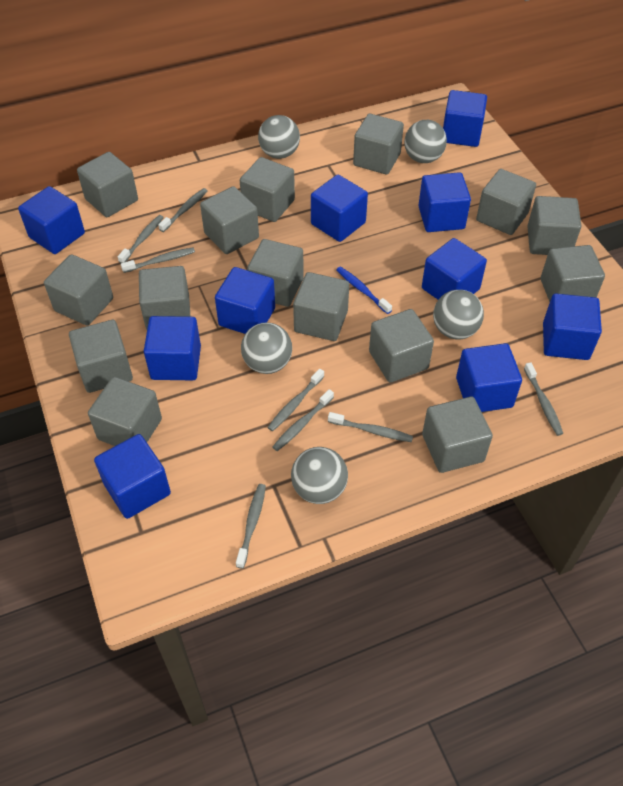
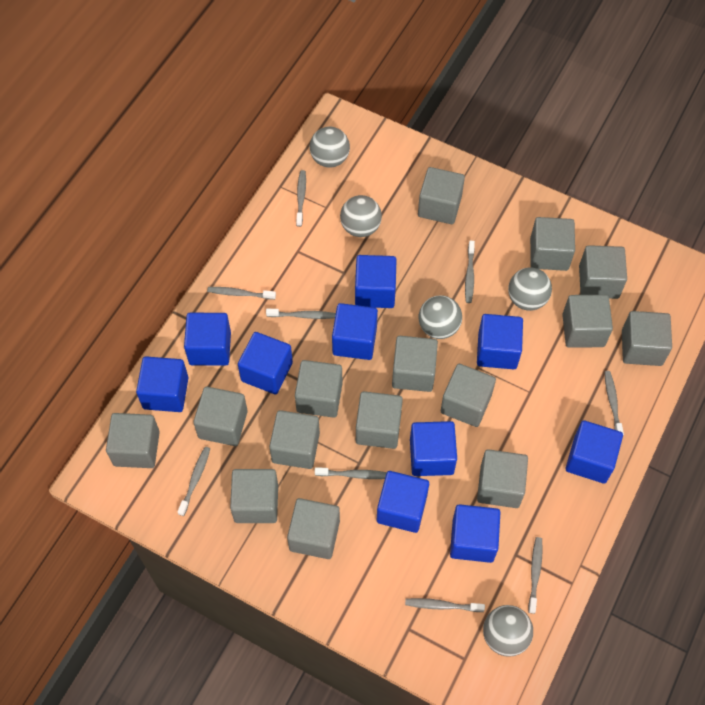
blue toothbrush: [336,266,392,314] = 1 -> none = 0
grey toothbrush: [118,215,164,263] [121,247,195,273] [158,188,208,232] [236,484,266,569] [267,369,324,431] [272,389,334,451] [328,412,413,442] [524,362,563,436] = 8 -> [178,447,210,516] [207,287,276,300] [266,309,336,319] [296,170,306,227] [315,467,387,479] [405,598,485,612] [465,241,475,303] [528,537,543,614] [604,371,624,435] = 9

